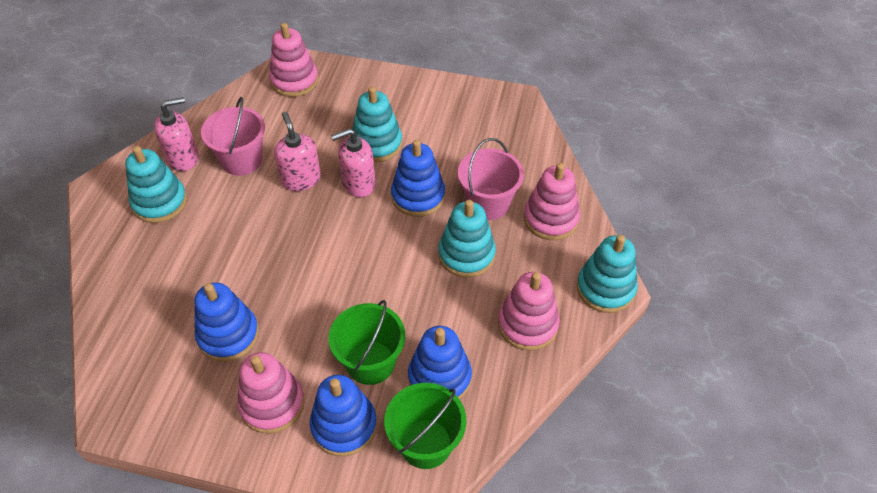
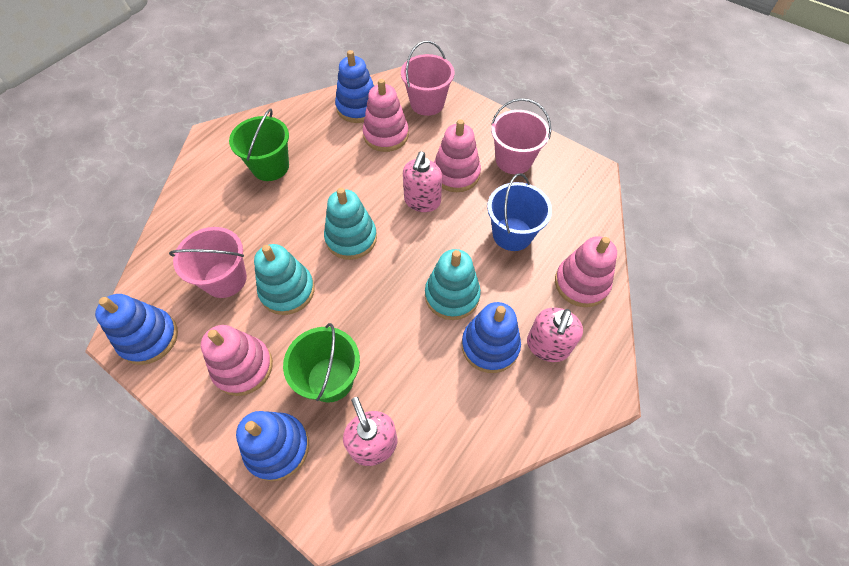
blue bucket: none = 0 -> [487,173,552,251] = 1
pink bucket: [201,97,265,176] [458,138,524,220] = 2 -> [169,227,247,298] [401,41,454,116] [491,98,551,174] = 3
turquoise stacking toy: [125,146,187,223] [352,86,402,162] [438,200,496,278] [577,235,638,313] = 4 -> [254,244,315,315] [324,188,377,260] [425,249,481,320] = 3

